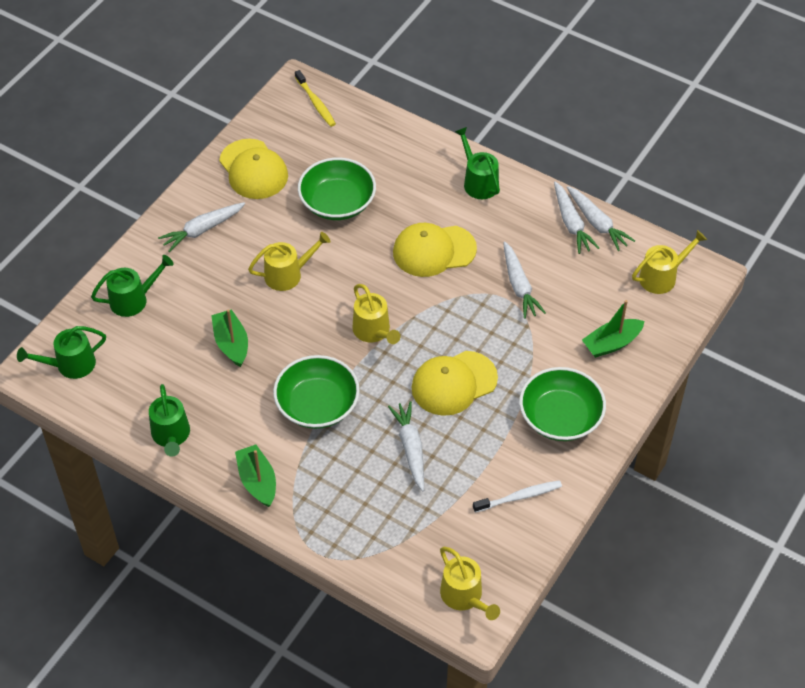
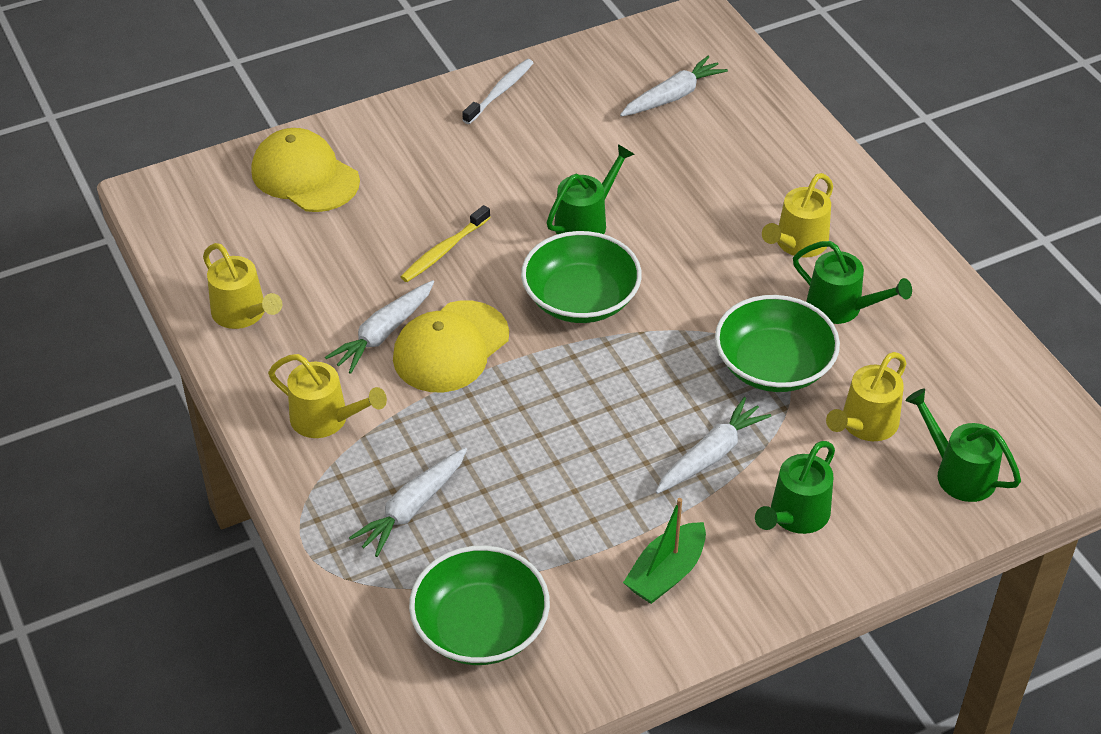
green boat: [211,309,248,367] [235,444,276,507] [582,300,645,358] = 3 -> [623,498,706,604] = 1
white carrot: [158,202,245,252] [388,401,424,491] [503,241,546,319] [554,181,599,254] [567,186,635,251] = 5 -> [325,280,434,374] [349,447,467,557] [620,56,728,117] [656,397,771,494] = 4
yellow cap: [219,139,288,199] [393,223,477,277] [412,351,498,416] = 3 -> [251,128,360,212] [393,301,509,392] = 2

